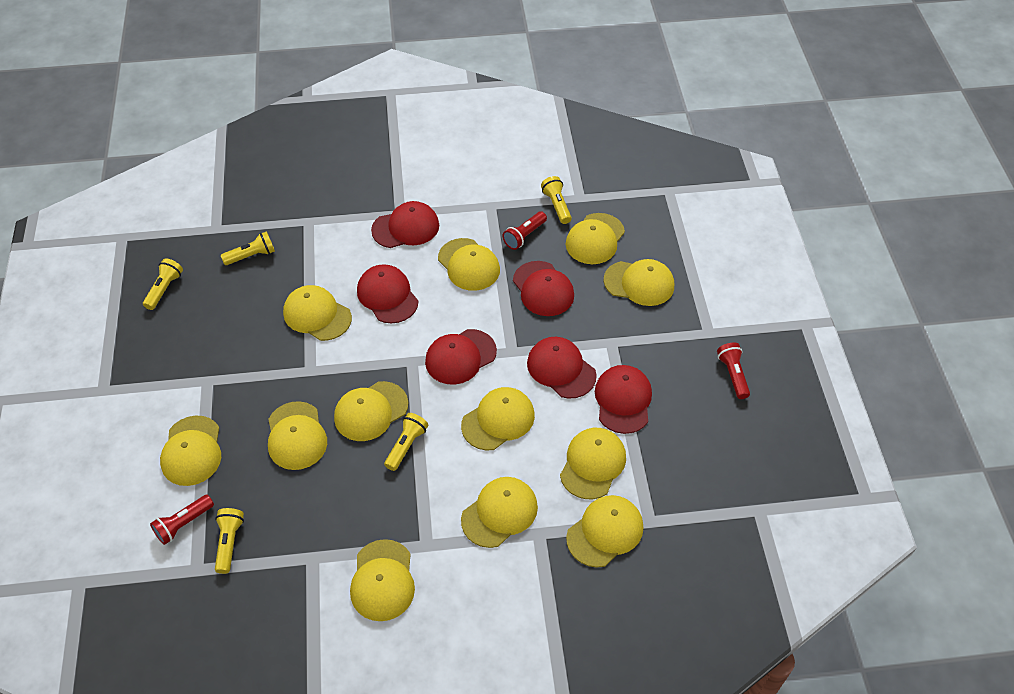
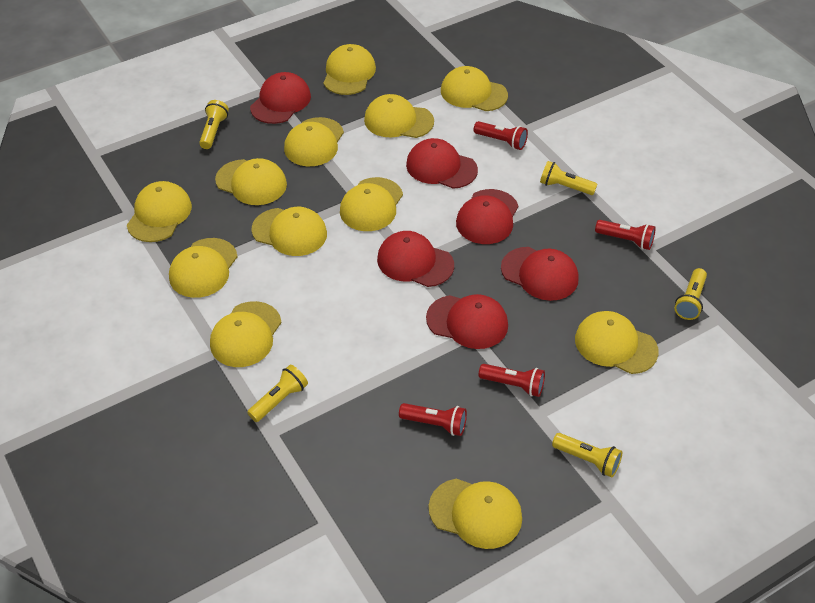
red flashlight: [150,495,214,545] [503,211,547,250] [717,342,750,399] = 3 -> [399,403,467,436] [473,121,528,150] [479,364,545,397] [595,220,656,250] = 4

